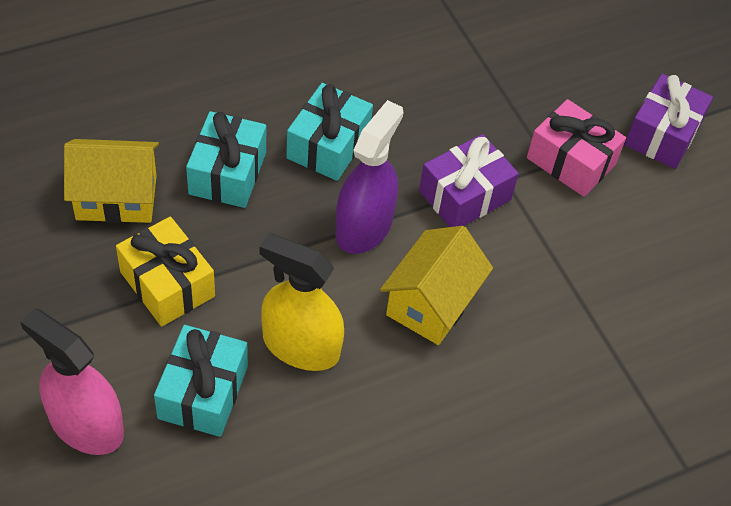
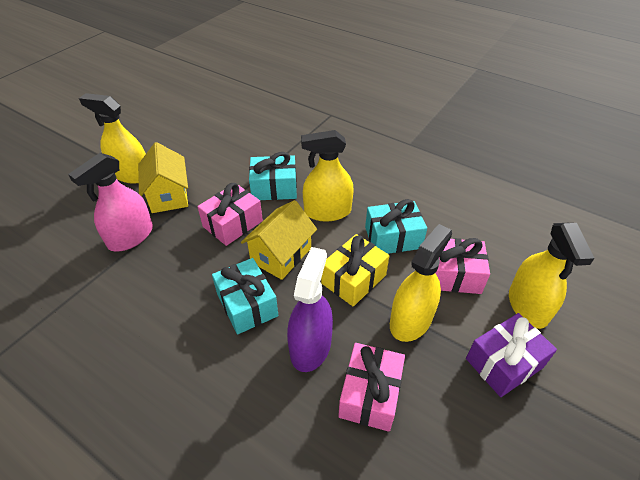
pink gift: [527,99,626,197] = 1 -> [197,183,263,246] [338,343,405,432] [435,238,490,294] = 3
purple gift: [419,134,519,227] [624,74,713,169] = 2 -> [466,313,557,397] = 1
yellow spray bottle: [259,233,344,371] = 1 -> [79,93,146,184] [301,130,354,222] [390,224,452,342] [509,223,595,329] = 4

